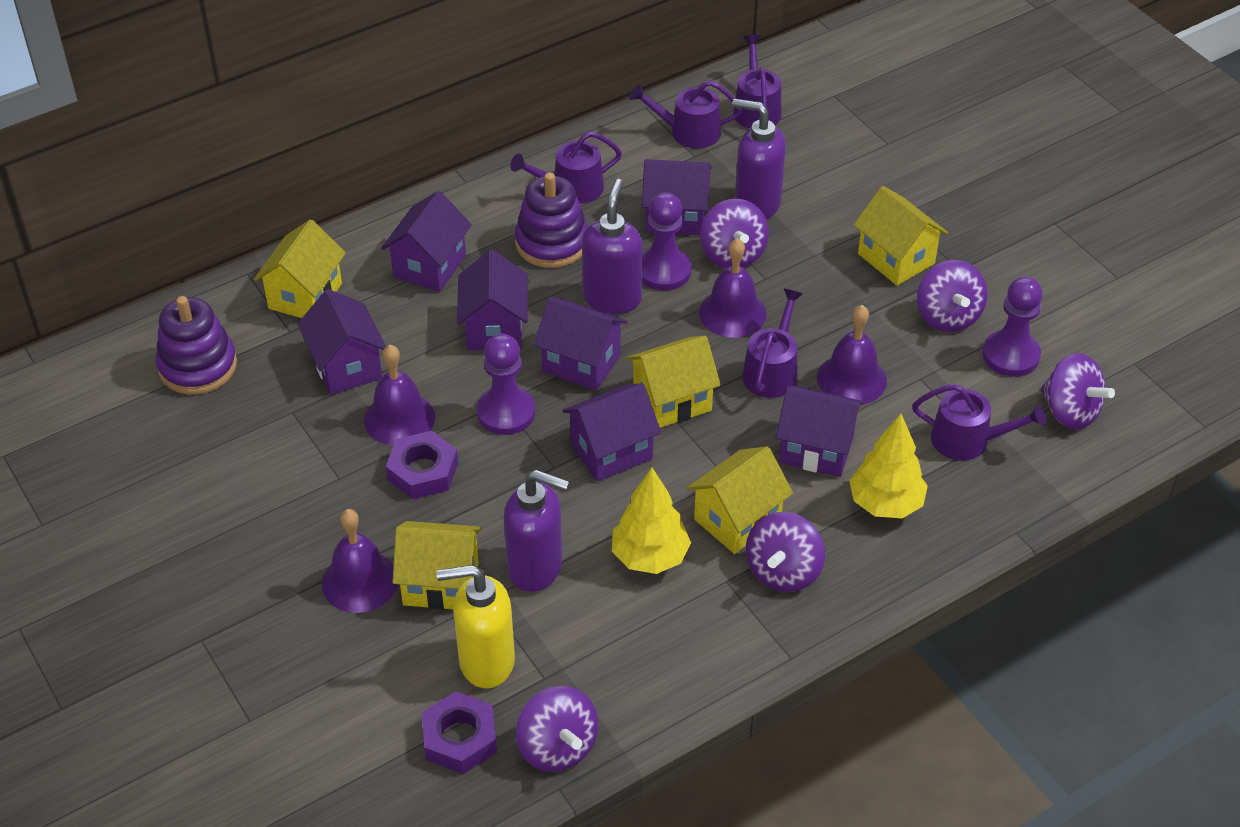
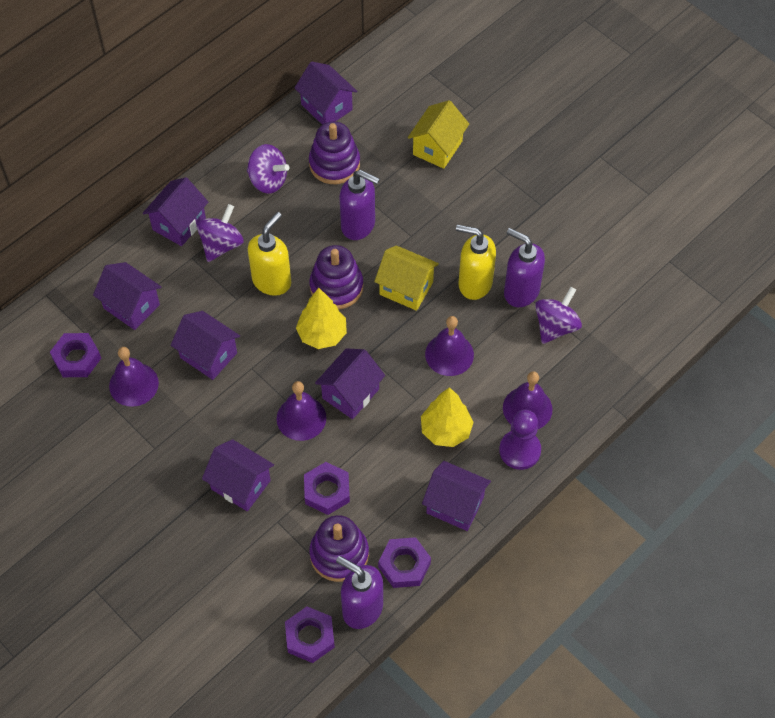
purple nut: [386,431,458,499] [422,691,497,774] = 2 -> [50,333,101,377] [285,606,335,663] [304,462,350,515] [378,537,431,588] = 4
purple pawn: [477,334,535,435] [642,192,691,291] [983,277,1043,377] = 3 -> [499,410,541,470] = 1
purple spinning top: [516,686,598,772] [700,199,769,268] [746,512,825,592] [917,260,988,332] [1040,353,1115,429] = 5 -> [196,204,244,262] [247,144,289,194] [535,287,582,344] = 3
purple stacking toy: [156,296,237,395] [515,173,588,268] = 2 -> [309,121,360,184] [309,245,363,309] [309,515,369,582] = 3
purple watering can: [510,132,622,204] [629,81,742,149] [733,35,781,129] [742,289,803,398] [912,384,1046,461] = 5 -> none = 0
yellow house: [254,219,346,318] [393,521,482,610] [626,336,721,428] [687,446,793,554] [854,186,948,286] = 5 -> [374,245,439,311] [408,100,469,169] = 2
yellow soap dispenser: [436,565,515,689] = 1 -> [248,212,291,296] [456,225,496,300] = 2

